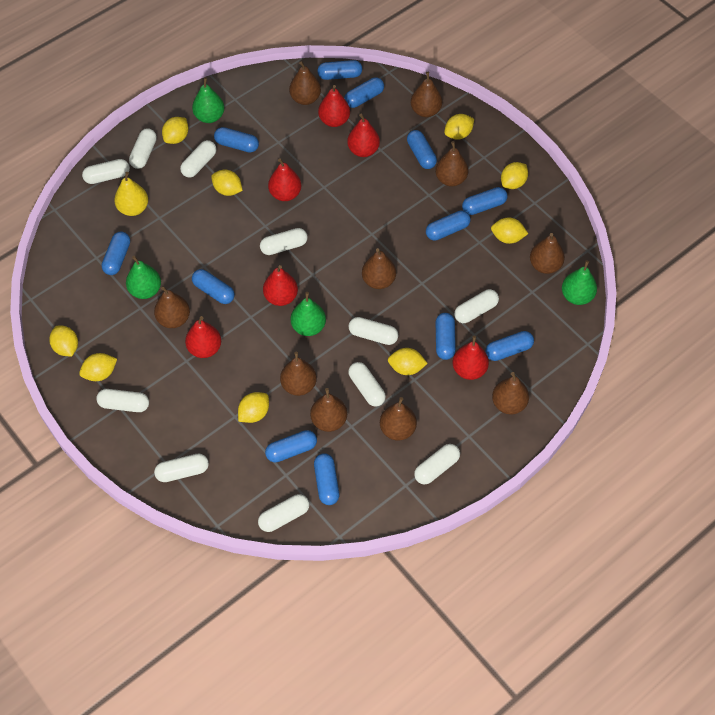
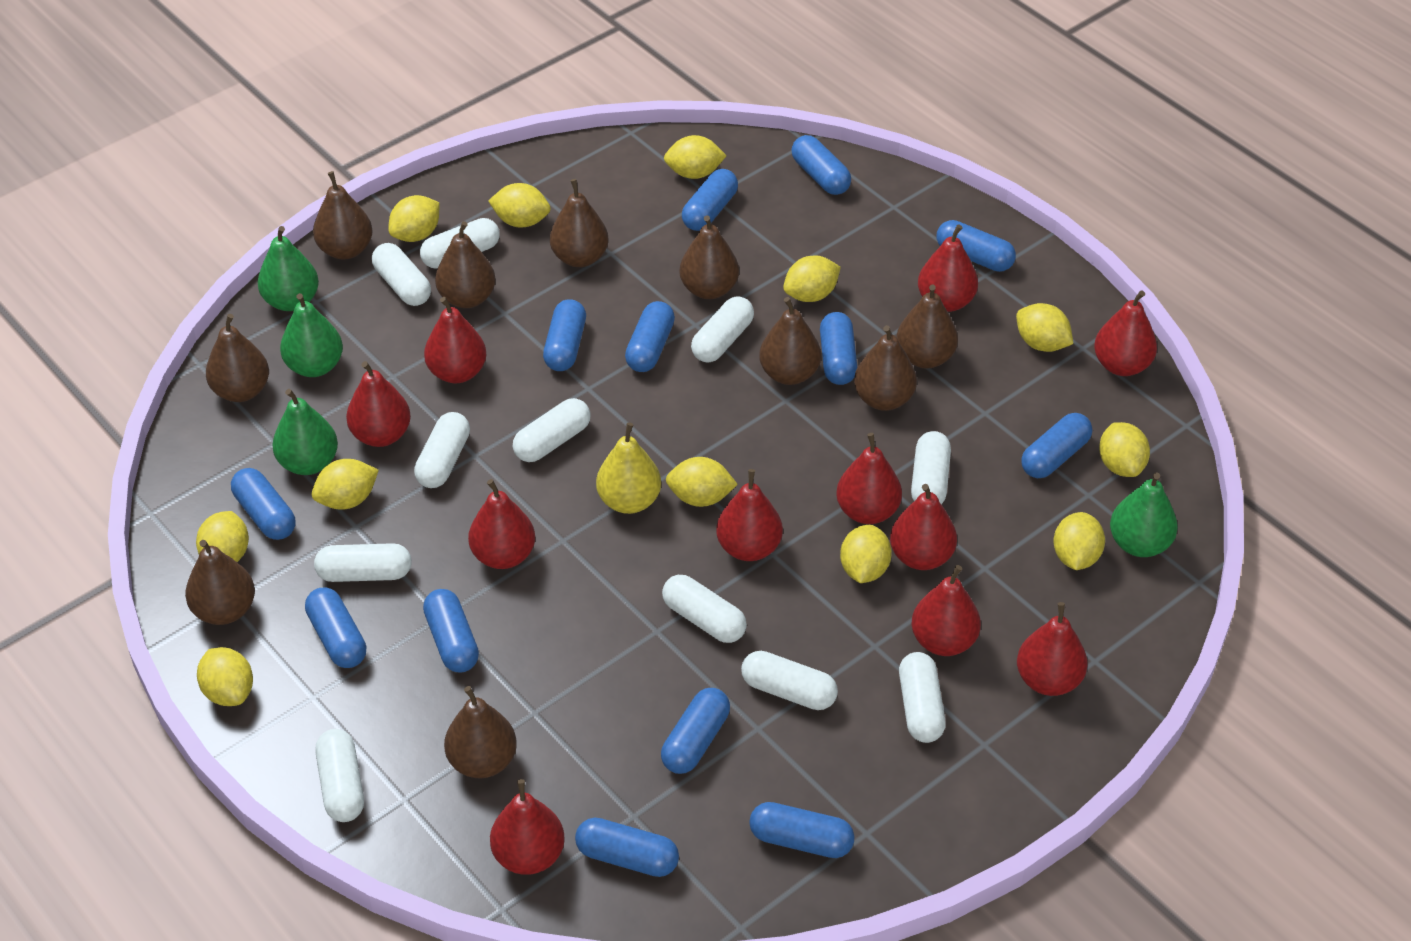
blue capsule: [102,232,130,275] [192,269,235,304] [214,127,259,153] [265,430,317,462] [314,453,339,505] [317,60,362,80] [344,77,384,108] [407,130,437,169] [426,210,471,241] [436,313,456,360] [462,187,507,215] [485,331,534,361] = 12 -> [231,468,295,540] [305,587,366,668] [423,589,479,673] [543,299,586,371] [575,817,679,877] [625,301,675,372] [661,688,730,774] [682,169,738,231] [749,802,855,858] [791,135,851,195] [820,312,857,385] [937,220,1016,272] [1021,413,1092,478] = 13
red pear: [185,316,221,358] [263,265,298,306] [268,158,301,201] [318,85,350,127] [347,114,380,157] [453,336,489,380] = 6 -> [346,361,411,447] [424,297,487,383] [468,479,535,569] [490,779,565,875] [716,469,783,561] [836,433,902,524] [890,484,957,570] [911,565,981,656] [918,224,978,312] [1017,602,1088,696] [1094,290,1157,376] = 11
yellow lemon: [49,326,78,357] [79,353,117,381] [162,117,188,144] [211,170,243,196] [238,392,269,423] [388,348,428,375] [444,114,474,140] [491,217,528,244] [501,162,528,189] = 9 -> [196,511,249,562] [197,647,253,706] [312,459,379,510] [388,195,440,242] [488,183,551,227] [664,135,727,179] [666,457,738,507] [783,256,841,302] [840,525,892,583] [1016,303,1073,352] [1053,512,1105,570] [1099,422,1150,477] = 12

